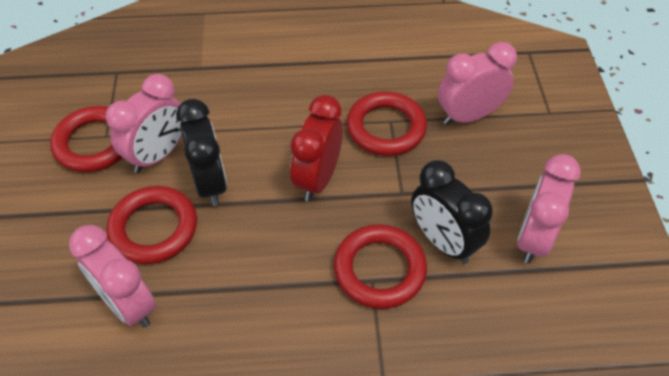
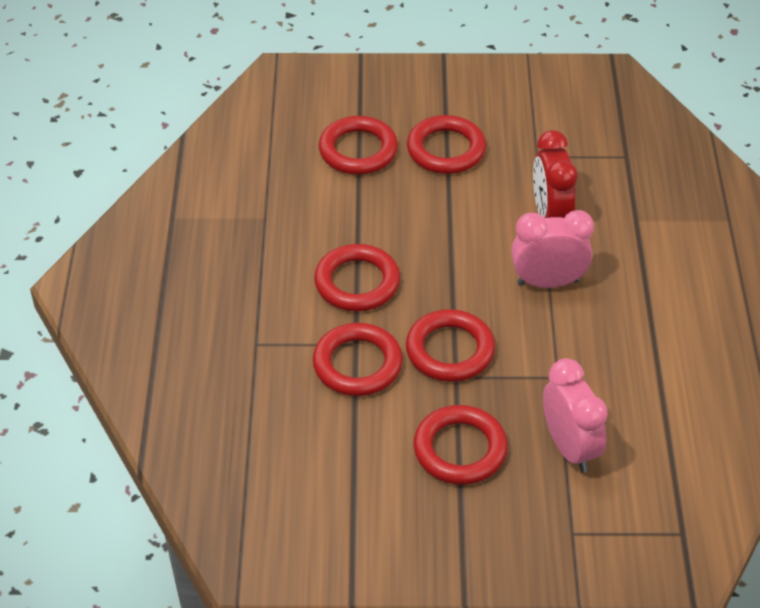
black clock: [176,99,227,206] [411,160,493,264] = 2 -> none = 0
pink clock: [69,225,156,328] [106,74,182,173] [438,42,517,125] [517,154,581,264] = 4 -> [512,210,594,288] [543,358,608,473] = 2
red ring: [50,106,123,172] [106,186,197,264] [334,224,427,309] [347,92,427,156] = 4 -> [313,323,403,396] [314,244,400,311] [319,116,398,175] [406,309,495,382] [407,115,486,174] [413,405,508,485] = 6

